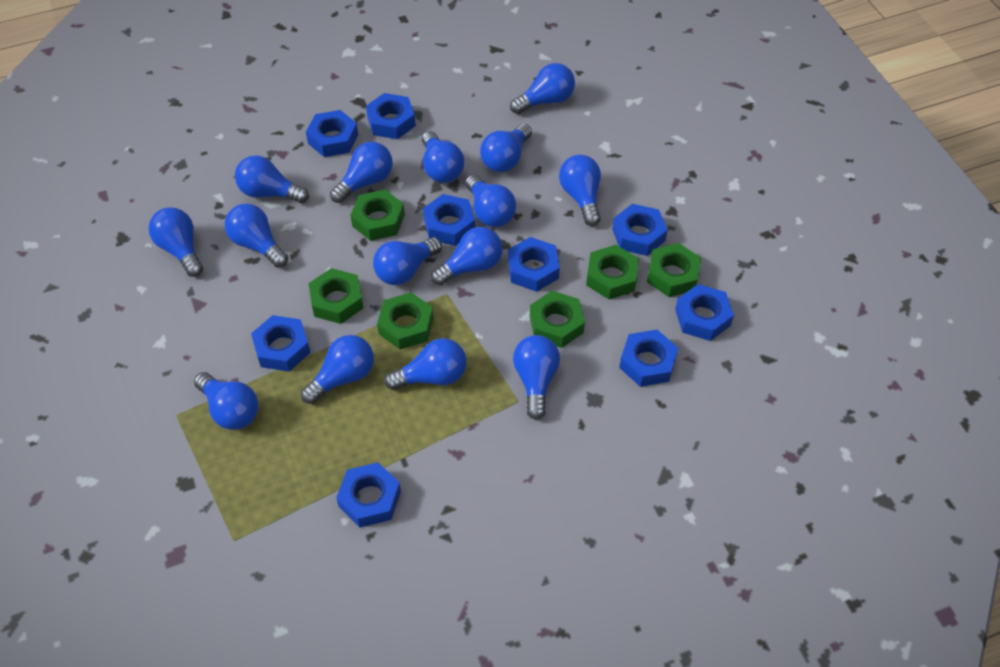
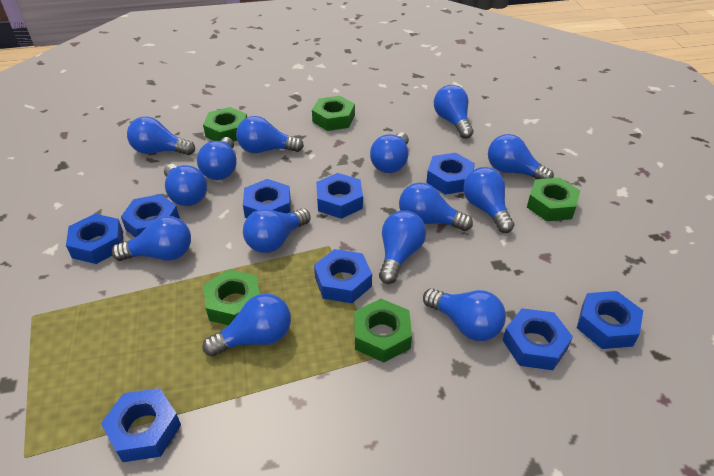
blue light bulb: [148,207,203,277] [194,372,258,430] [225,204,288,268] [235,155,309,203] [301,335,374,404] [330,142,393,203] [373,237,442,285] [384,338,467,390] [422,131,464,183] [431,227,503,285] [465,174,516,227] [480,124,532,172] [510,63,575,114] [513,335,560,420] [559,155,601,226] = 15 -> [111,216,191,261] [127,117,195,155] [164,164,207,206] [197,137,237,180] [202,293,291,357] [236,116,304,153] [243,208,310,253] [370,132,409,173] [379,210,426,284] [399,182,473,231] [423,288,506,341] [434,85,473,139] [463,167,514,233] [488,134,554,179] = 14
green nut: [309,268,363,324] [350,189,405,241] [377,292,433,350] [530,291,585,348] [586,245,639,299] [647,243,701,297] = 6 -> [203,107,247,142] [204,269,260,325] [312,96,355,131] [354,299,412,363] [527,178,580,221] = 5

